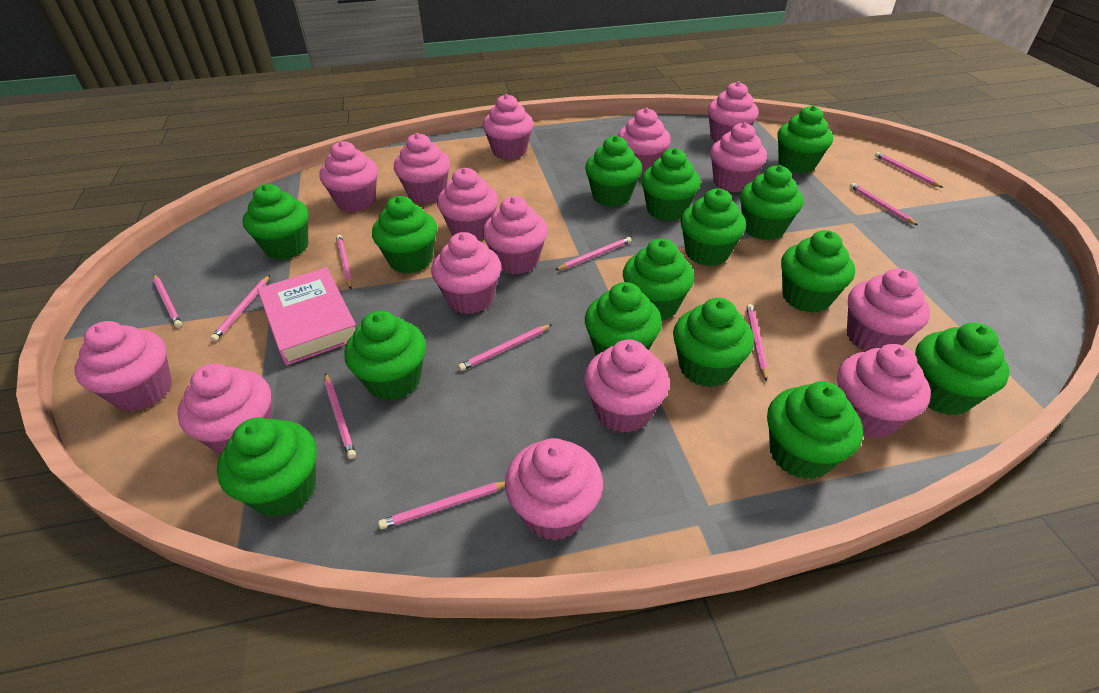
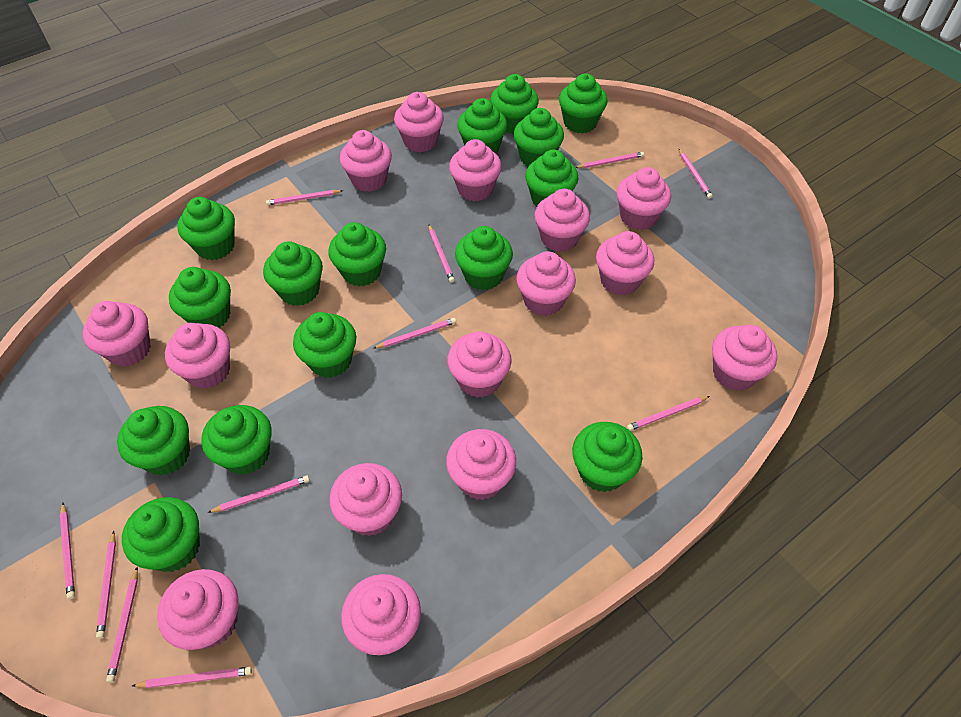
pink book: [257,267,356,365] = 1 -> none = 0
pink pencil: [153,275,182,328] [210,275,270,341] [325,373,356,459] [336,235,352,289] [378,481,505,529] [458,324,552,371] [555,237,632,270] [746,304,768,382] [850,183,918,225] [875,152,943,188] = 10 -> [60,503,75,599] [96,531,116,639] [106,567,138,683] [132,667,252,688] [207,475,310,513] [266,190,343,205] [373,318,456,349] [429,225,455,283] [575,152,644,168] [627,396,710,431] [679,149,713,199] = 11

